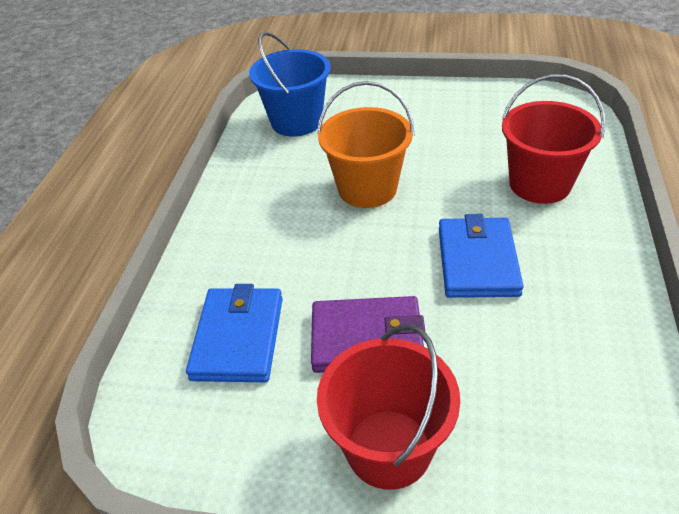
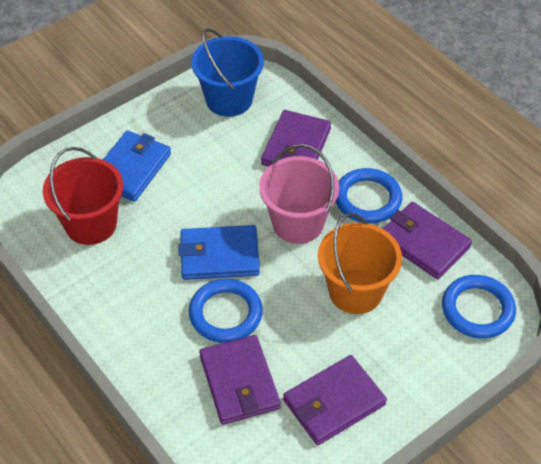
blue ring: none = 0 -> [189,279,263,343] [336,168,402,223] [442,275,516,339] = 3
pink bucket: none = 0 -> [259,144,339,244] = 1
purple wallet: [311,296,425,373] = 1 -> [199,335,281,425] [261,110,331,167] [283,355,387,445] [383,202,472,279] = 4
red bucket: [317,325,461,490] [502,74,605,204] = 2 -> [43,147,123,245] = 1

